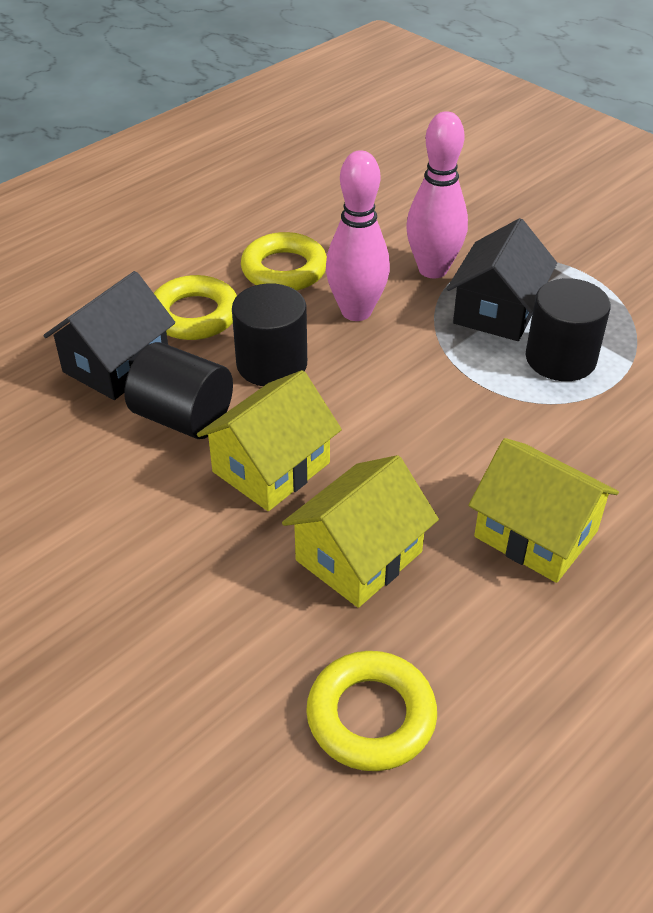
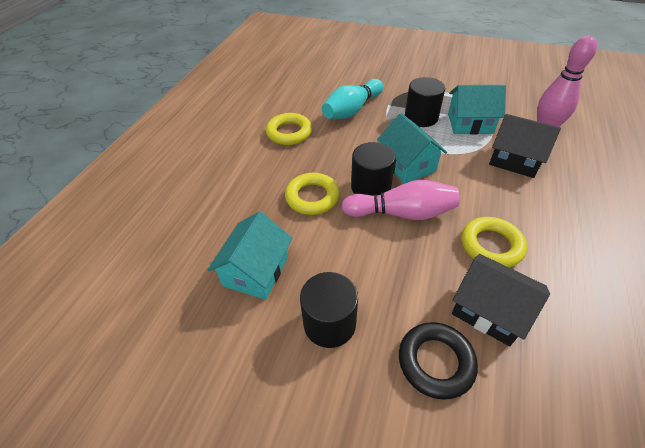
black ring: none = 0 -> [399,322,478,400] = 1
turquoise bowling pin: none = 0 -> [322,79,383,119] = 1
turquoise house: none = 0 -> [207,211,292,300] [377,113,447,184] [448,85,506,134] = 3
yellow house: [197,370,342,511] [282,455,439,608] [468,438,619,583] = 3 -> none = 0

